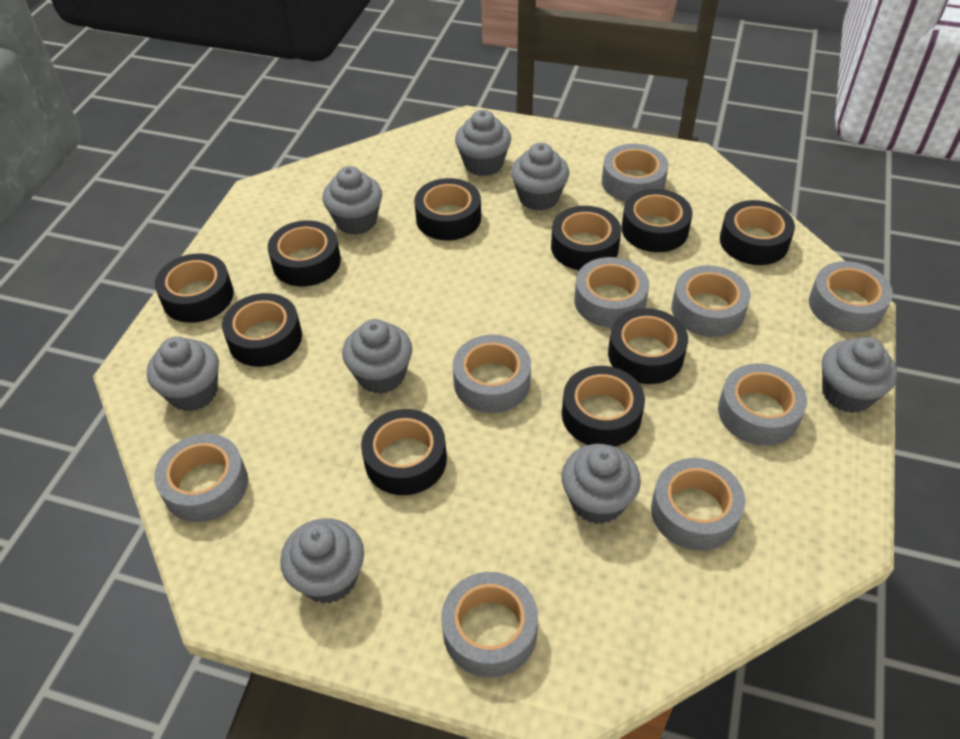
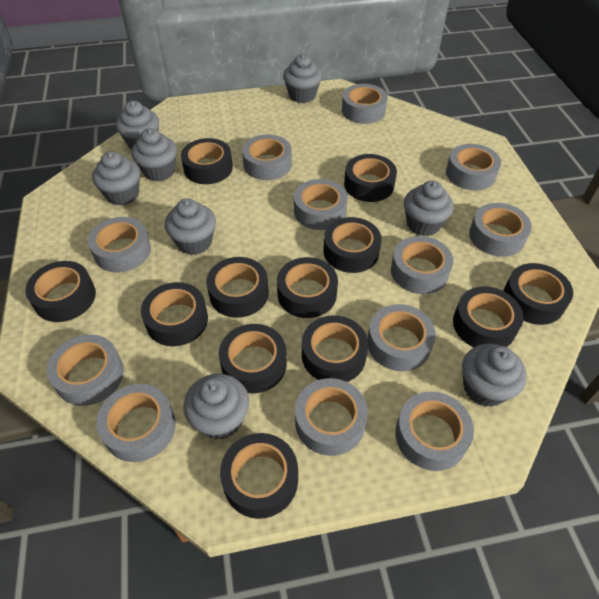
black tape: [155,253,234,323] [222,293,302,367] [268,220,341,286] [361,409,447,495] [414,178,481,240] [551,206,621,270] [562,366,645,447] [608,308,688,384] [621,189,692,252] [720,200,795,265] = 10 -> [25,261,96,322] [141,282,208,346] [181,138,233,184] [206,257,269,318] [219,324,287,394] [220,433,298,519] [277,257,338,318] [302,315,368,382] [323,217,382,273] [344,154,397,202] [453,286,524,347] [503,263,573,325] = 12
grey tape: [154,434,248,522] [441,572,538,678] [453,335,531,413] [574,257,649,328] [602,144,669,202] [651,458,745,551] [672,265,751,337] [718,363,807,446] [809,261,893,333] = 9 -> [47,335,124,406] [88,217,151,272] [96,384,176,462] [242,134,292,180] [294,179,347,230] [295,378,368,456] [342,84,387,124] [368,304,436,371] [391,236,453,294] [395,391,474,471] [446,144,501,191] [469,203,532,257] = 12

